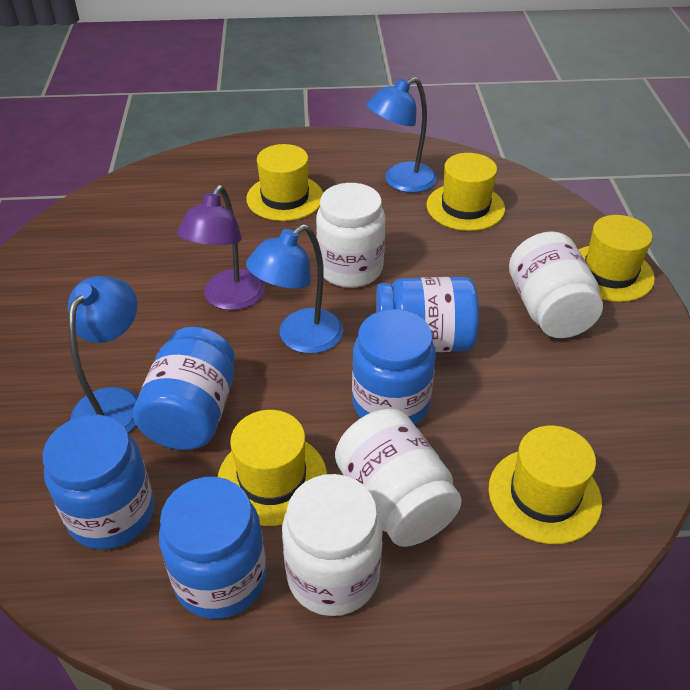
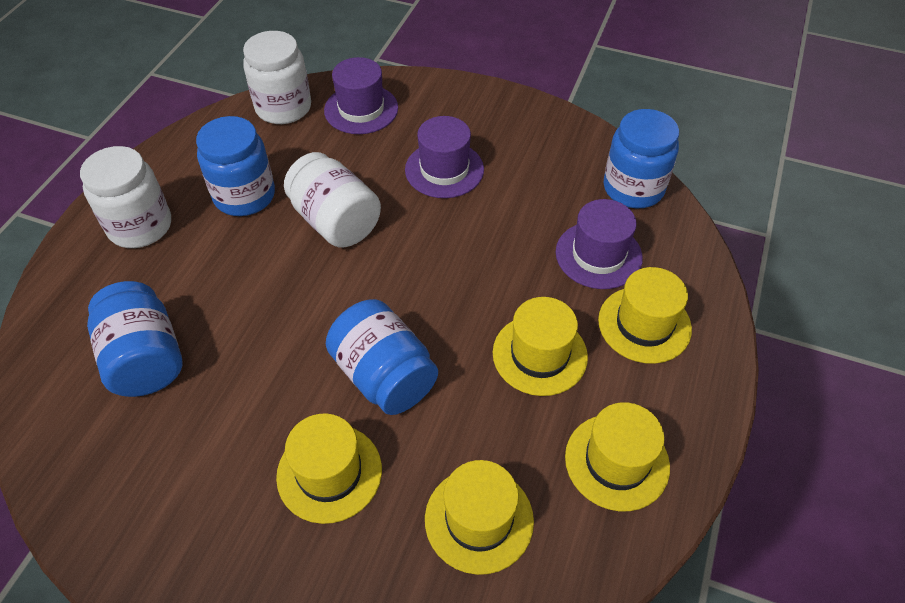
blue jar: [43,415,154,550] [133,327,235,450] [159,477,267,619] [352,309,436,425] [376,277,479,352] = 5 -> [87,281,183,397] [196,116,275,216] [326,299,438,415] [603,109,679,208] = 4
blue lamp: [68,276,138,432] [246,224,343,354] [367,77,437,193] = 3 -> none = 0
purple hat: none = 0 -> [324,57,398,134] [405,116,484,198] [556,199,643,289] = 3
purple lamp: [177,185,265,310] = 1 -> none = 0
white jar: [282,474,383,616] [316,183,385,288] [335,409,462,547] [509,231,603,338] = 4 -> [80,146,171,248] [243,31,311,124] [284,152,381,248] = 3

